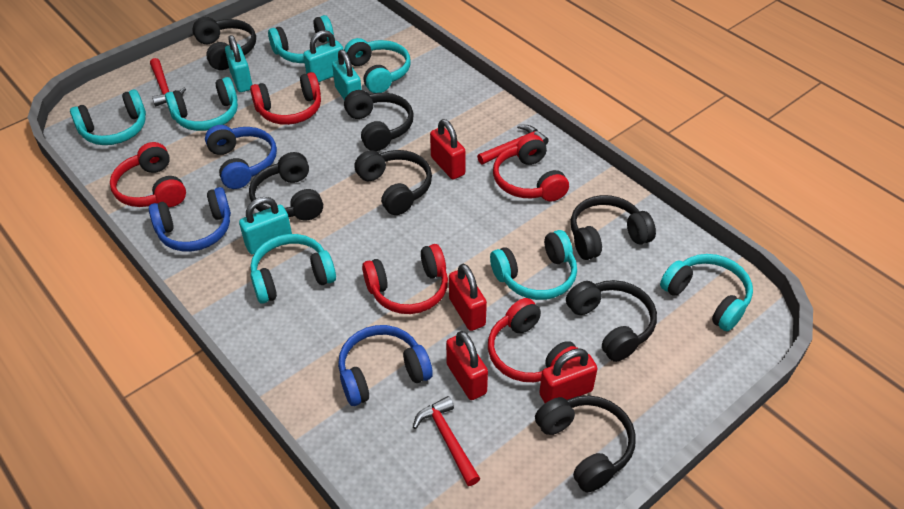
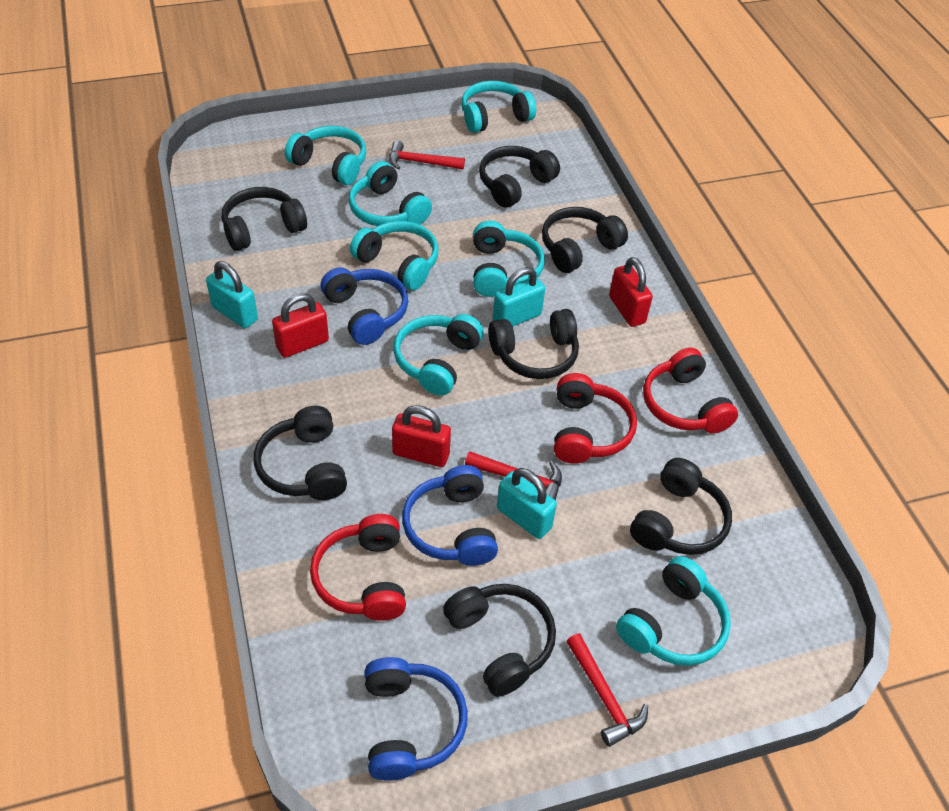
red headphones: [110,142,186,207] [250,72,321,125] [362,244,448,314] [488,298,577,382] [493,134,569,201] = 5 -> [310,514,406,621] [554,373,637,464] [643,348,738,433] = 3
red padlock: [430,119,466,179] [446,331,488,400] [449,264,487,331] [539,348,598,403] = 4 -> [272,293,329,358] [392,405,451,467] [609,257,653,327] = 3
turquoise padlock: [225,35,252,92] [239,197,292,255] [303,30,344,82] [332,50,362,100] = 4 -> [206,261,258,328] [493,267,545,327] [497,468,557,539] = 3

